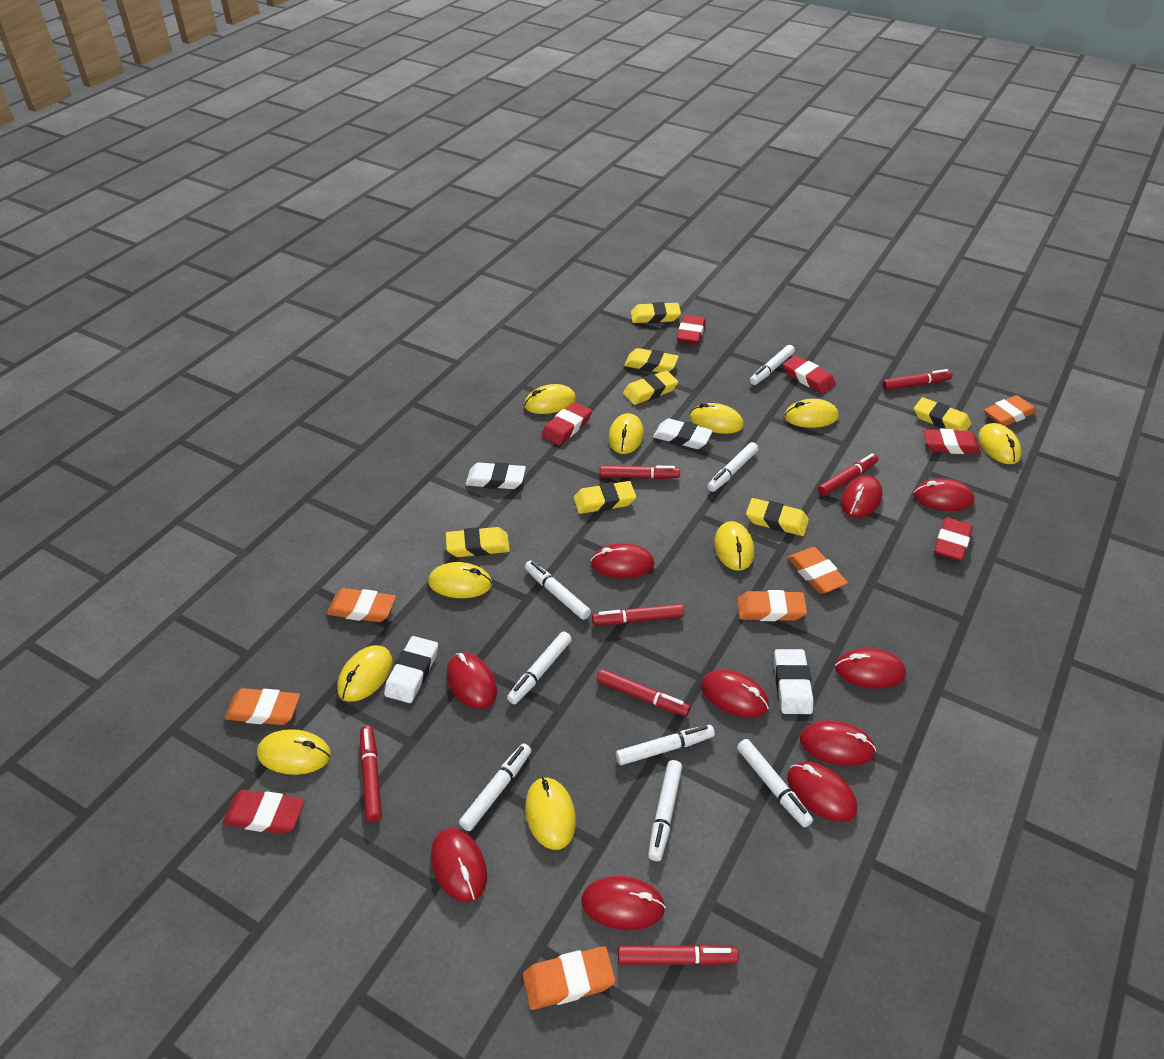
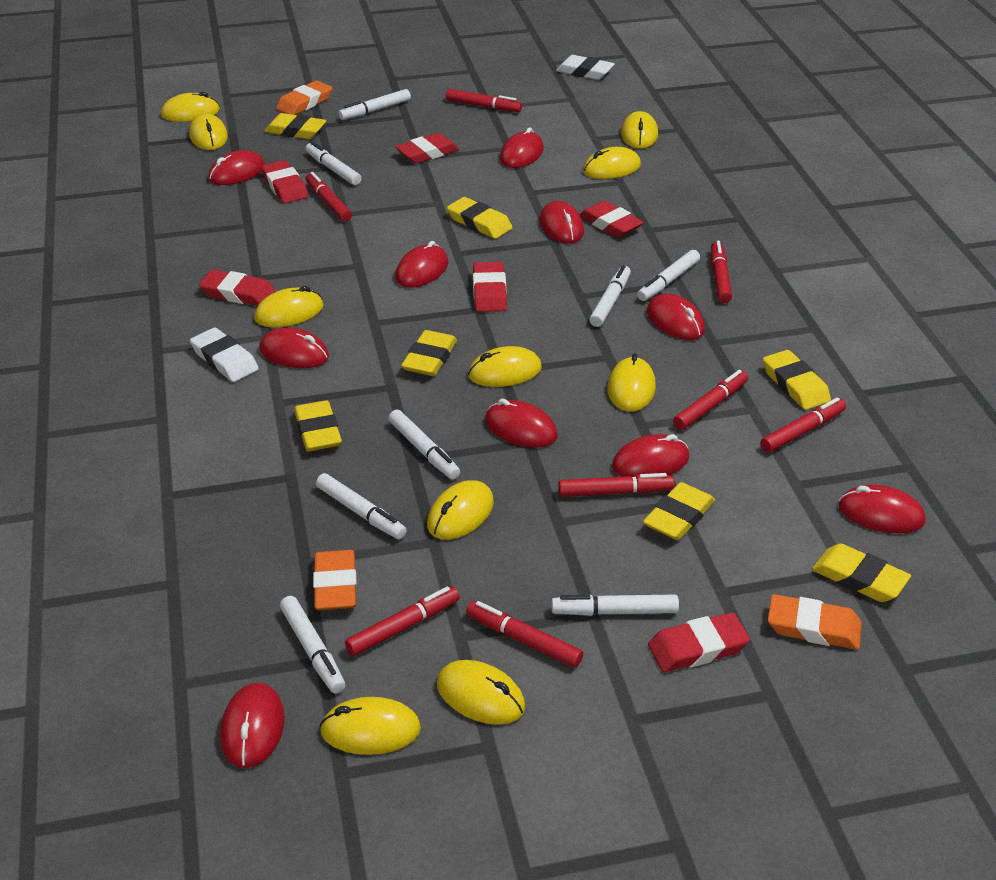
orange eraser: [224,688,300,725] [327,588,396,622] [523,946,615,1010] [737,590,807,621] [787,547,848,593] [984,395,1036,426] = 6 -> [276,80,332,115] [313,550,357,610] [768,594,862,650] = 3
red marker: [360,726,382,822] [592,604,684,625] [597,669,691,716] [600,466,680,479] [618,944,739,966] [818,453,879,496] [882,369,952,390] = 7 -> [306,172,352,222] [345,586,460,656] [446,89,522,112] [466,601,583,668] [558,473,674,497] [673,370,748,430] [711,241,732,303] [761,397,846,452] = 8
white eraser: [384,636,438,703] [466,462,526,489] [653,419,713,449] [774,649,814,714] = 4 -> [190,327,259,382] [556,55,615,80] = 2

